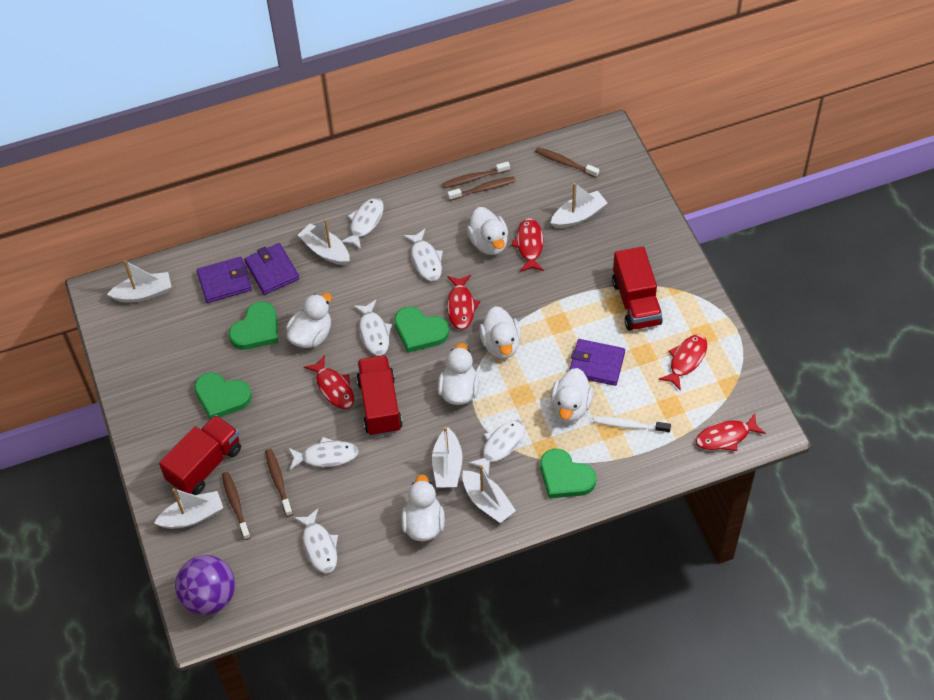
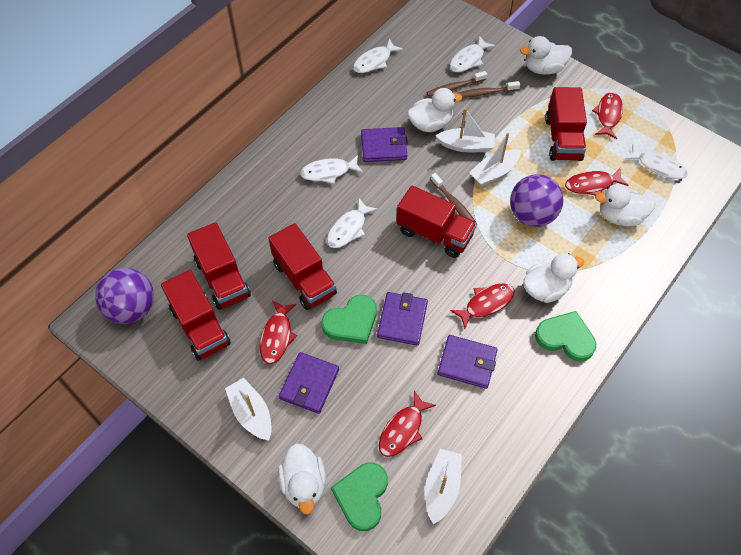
brown toothbrush: [222,472,251,540] [265,449,293,517] [442,162,510,188] [447,176,515,201] [535,147,599,178] = 5 -> [426,71,487,97] [431,173,476,222] [458,81,520,98] = 3
green heart: [194,372,252,419] [229,301,278,350] [394,307,449,353] [540,449,596,498] = 4 -> [322,295,377,344] [331,463,388,531] [535,311,596,362] = 3
purple ball: [175,555,235,615] = 1 -> [95,268,154,324] [510,174,564,227] = 2
purple wallet: [197,257,252,303] [244,243,300,295] [569,339,625,386] = 3 -> [279,352,339,414] [361,127,408,162] [377,292,428,346] [438,335,498,389] = 4
red truck: [159,415,241,495] [356,355,403,436] [612,247,663,331] = 3 -> [161,270,231,360] [187,222,251,310] [268,223,337,310] [396,185,477,258] [545,87,587,161] = 5
white boat: [107,260,171,302] [154,488,223,529] [298,219,350,265] [432,427,463,488] [462,465,516,523] [551,183,607,228] = 6 -> [225,378,272,440] [425,449,462,524] [436,108,495,152] [469,133,521,186] = 4
white duck: [286,293,332,348] [401,474,445,541] [437,343,479,405] [467,207,508,255] [479,306,521,359] [551,368,594,422] = 6 -> [278,443,326,514] [407,88,462,132] [520,36,572,75] [523,253,584,303] [595,184,655,226] = 5
white fish: [288,437,359,470] [294,509,338,573] [342,198,384,250] [353,300,392,356] [403,229,443,281] [468,420,525,476] = 6 -> [300,155,363,184] [327,199,378,248] [353,38,403,73] [450,36,495,72] [624,144,688,179] = 5
white toothbrush: [593,416,671,433] = 1 -> none = 0

